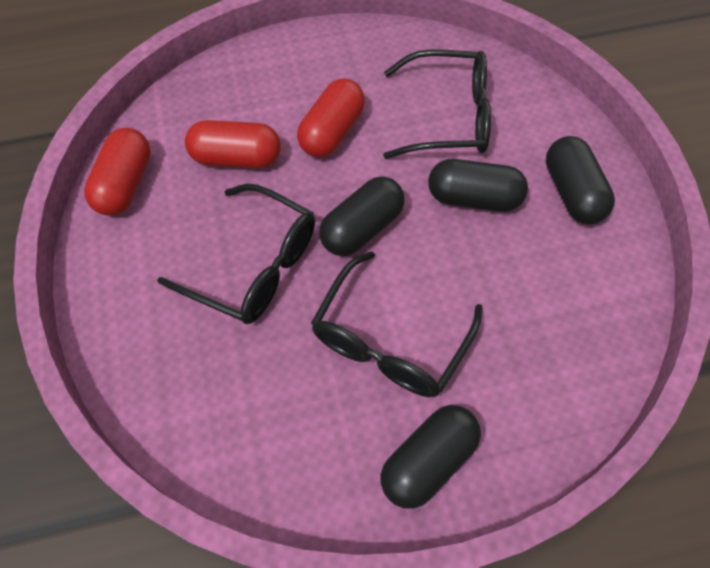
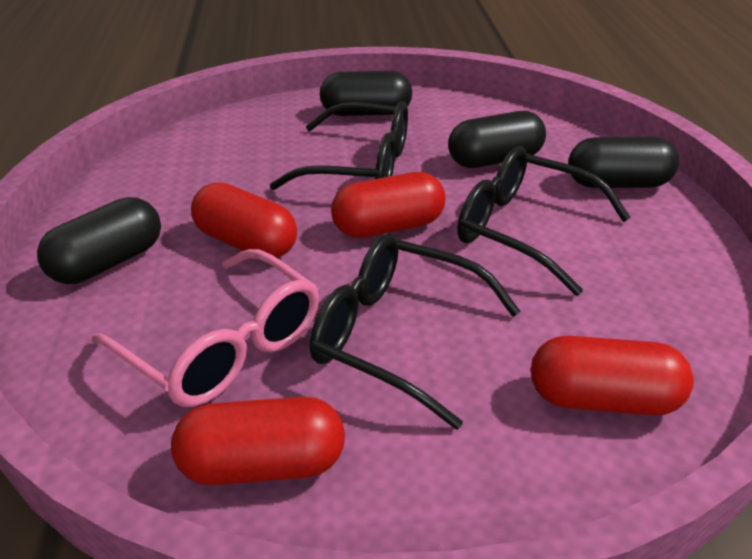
pink glasses: none = 0 -> [92,249,319,407] = 1
red capsule: [84,128,151,216] [185,120,281,168] [297,78,365,157] = 3 -> [171,397,345,485] [191,182,297,258] [331,172,446,238] [531,336,694,415] = 4

